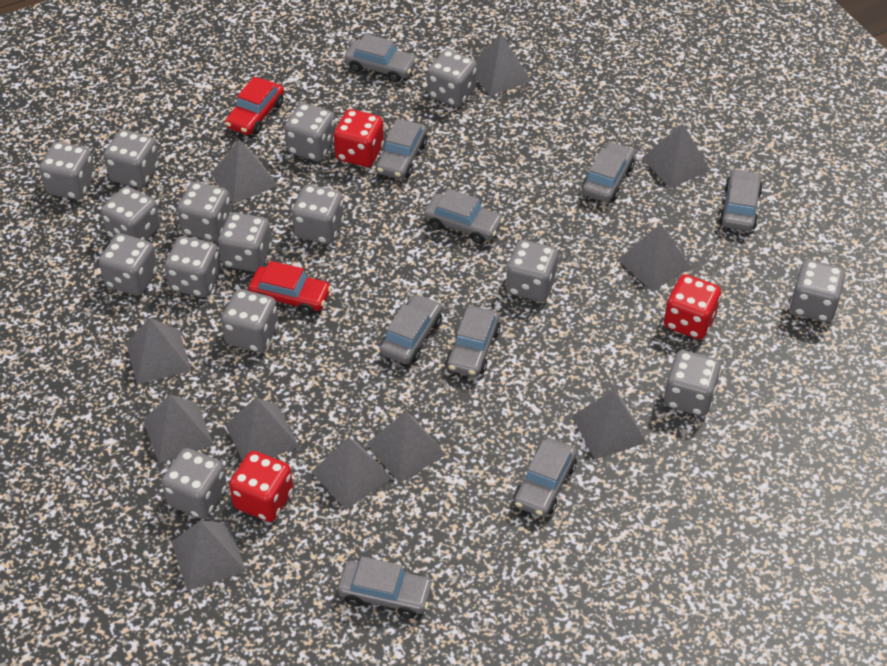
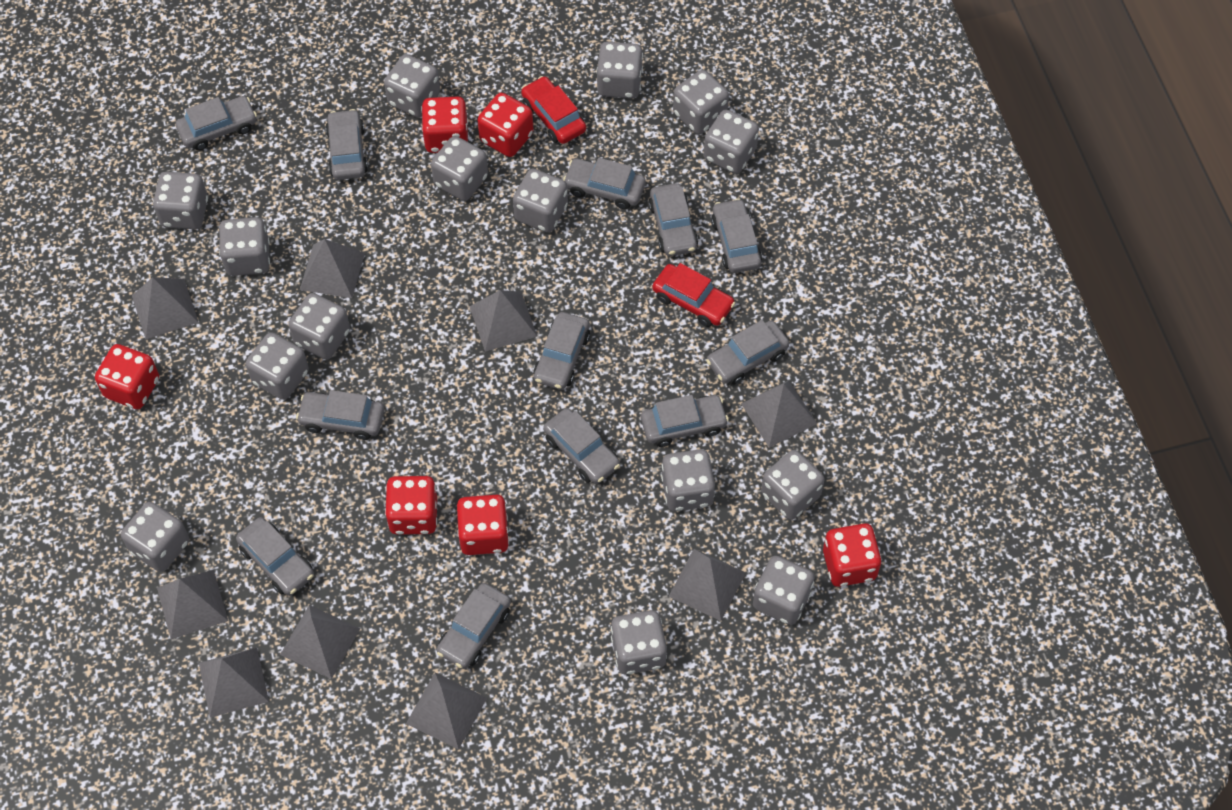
grey car: [338,556,434,618] [344,34,418,82] [376,119,427,179] [380,294,442,364] [424,189,504,244] [446,306,501,377] [514,438,577,517] [582,142,635,202] [719,169,763,231] = 9 -> [176,96,257,151] [236,517,314,596] [296,390,384,440] [325,109,368,180] [437,583,511,669] [533,312,590,390] [543,408,620,484] [563,158,646,209] [641,395,729,447] [648,183,698,256] [706,320,789,385] [711,198,762,273] = 12
grey pyramid: [126,318,191,385] [143,394,214,463] [171,520,246,591] [211,139,278,204] [225,398,299,461] [311,437,392,509] [367,412,446,483] [475,34,531,96] [572,391,647,459] [618,224,691,291] [642,123,710,189] = 11 -> [132,277,199,339] [157,570,228,639] [199,647,269,717] [280,605,360,679] [300,239,365,298] [406,673,487,750] [470,290,537,352] [668,549,746,621] [741,381,817,447] = 9
red dice: [229,451,293,522] [334,109,384,167] [664,274,721,339] = 3 -> [95,344,159,409] [385,476,437,535] [421,97,468,153] [457,495,509,555] [477,93,534,157] [823,523,882,587] = 6

